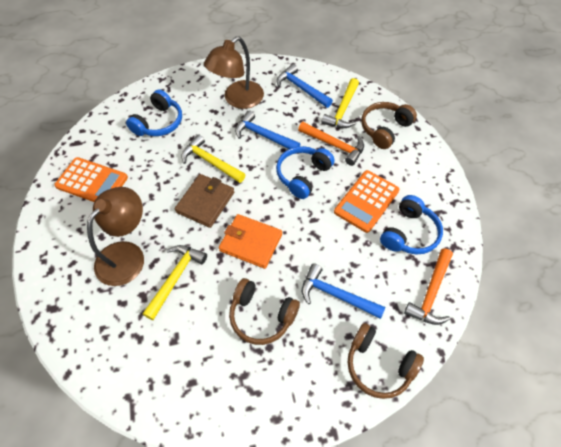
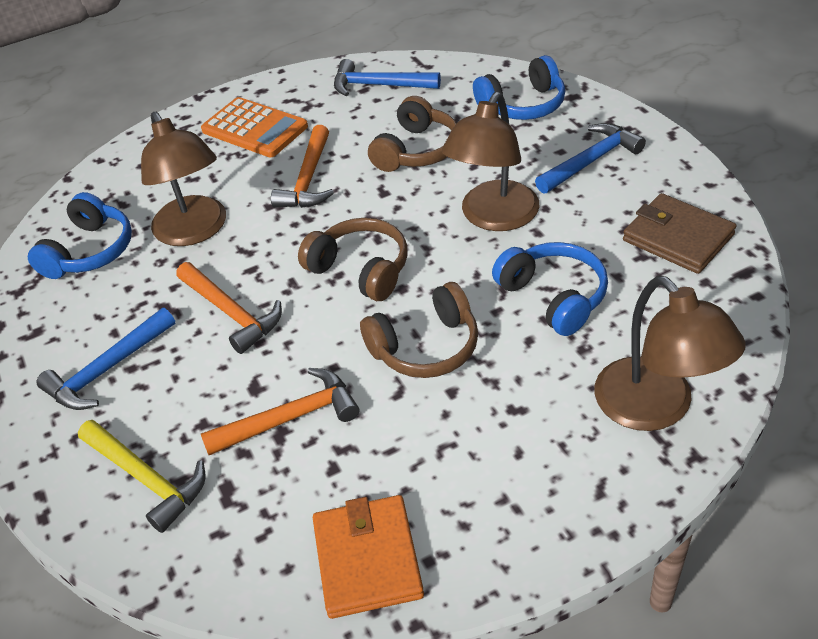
brown lamp: [87,187,144,286] [204,36,264,109] = 2 -> [141,112,226,246] [442,92,540,231] [594,276,746,431] = 3
orange calculator: [54,157,128,202] [334,170,400,233] = 2 -> [201,97,308,157] = 1
orange hammer: [298,122,364,166] [404,248,453,325] = 2 -> [176,262,282,354] [201,368,359,455] [271,125,334,208] = 3
yellow hammer: [143,245,207,320] [181,134,246,183] [321,78,359,128] = 3 -> [78,420,206,533] = 1

